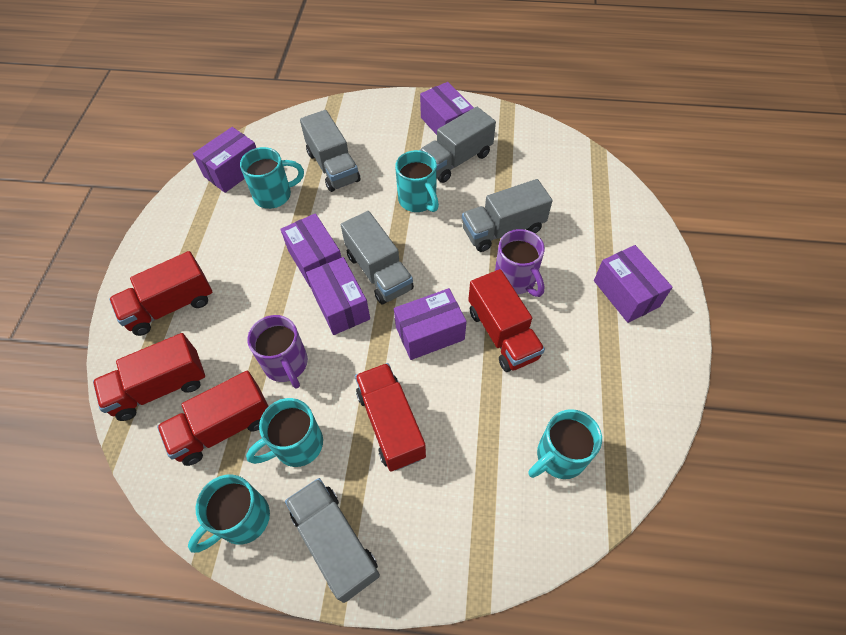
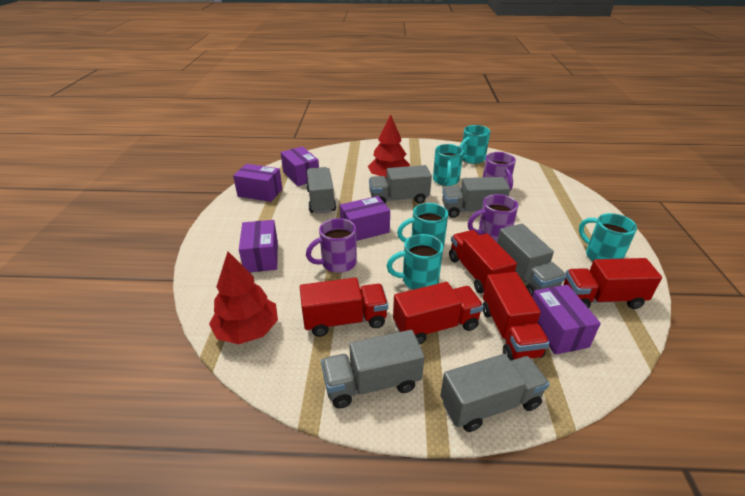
grey truck: [285,478,380,603] [300,110,360,192] [341,211,414,305] [420,107,496,183] [462,179,553,252] = 5 -> [306,167,336,214] [321,330,425,408] [369,165,432,204] [440,354,550,432] [442,177,510,218] [497,224,566,296] = 6
purple box: [193,127,256,193] [280,213,342,288] [306,257,370,335] [394,288,467,360] [420,82,474,135] [594,245,673,323] = 6 -> [233,164,283,202] [239,220,278,272] [281,146,319,186] [340,196,390,241] [532,285,601,355] = 5
purple mug: [247,315,308,388] [495,229,545,297] = 2 -> [306,218,357,273] [468,194,518,242] [483,152,516,191] = 3
red tree: none = 0 -> [209,252,278,344] [367,115,410,180] = 2

